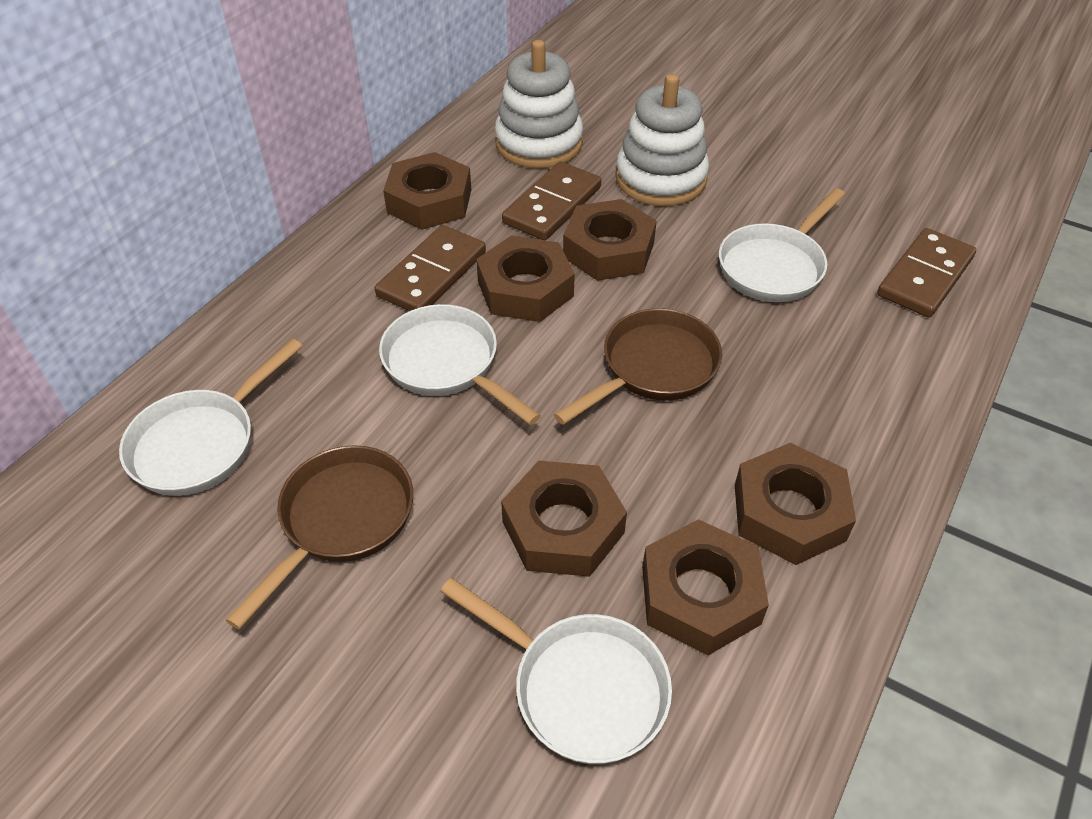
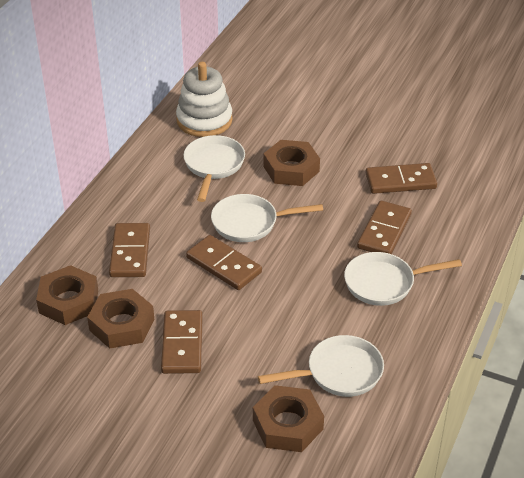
brown domino: [375,225,486,311] [502,162,601,240] [877,228,976,317] = 3 -> [109,223,150,277] [161,310,203,374] [186,235,262,290] [357,201,412,254] [365,163,437,194] = 5
brown nut: [383,152,471,230] [476,236,575,322] [501,461,627,577] [563,199,657,281] [642,519,769,655] [735,443,856,565] = 6 -> [36,265,98,325] [87,289,154,349] [253,385,324,452] [263,140,320,186] = 4
brown pan: [226,445,413,630] [554,308,722,425] = 2 -> none = 0
white stacking toy: [495,40,583,169] [615,74,709,206] = 2 -> [176,62,233,137] = 1

